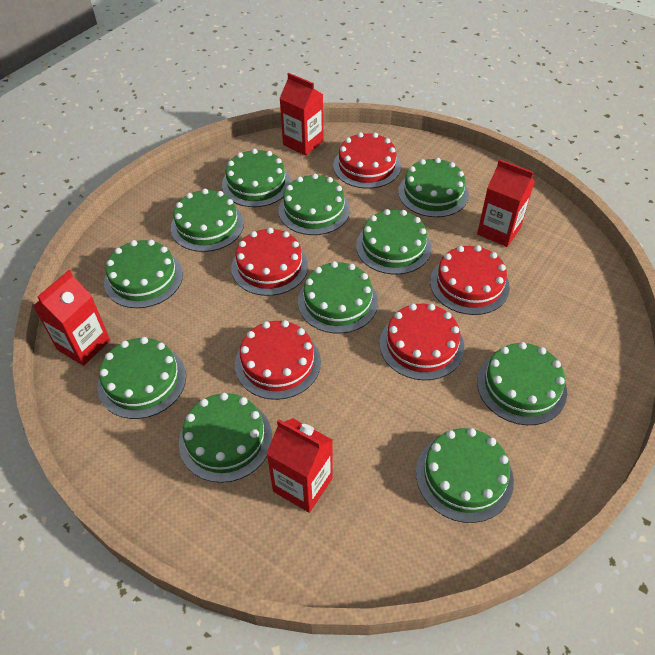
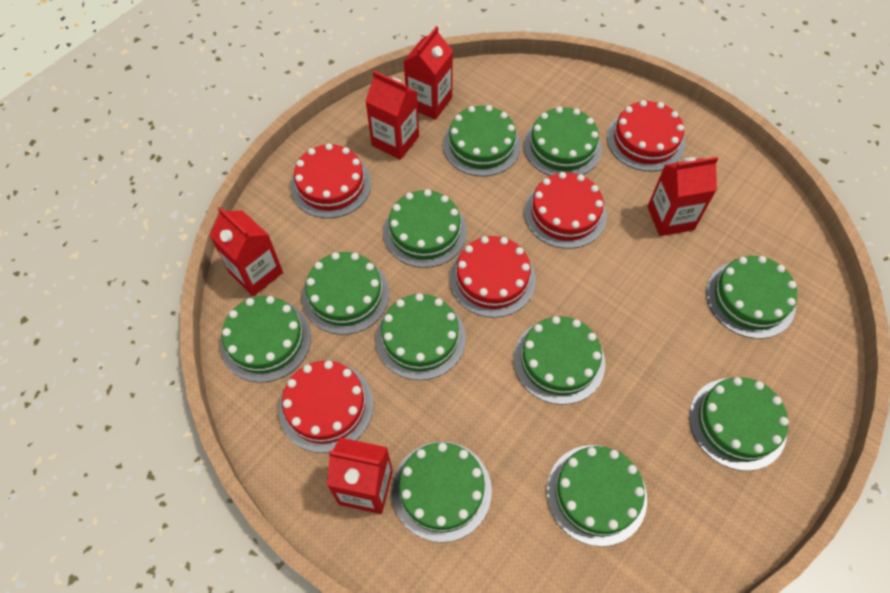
red carton: [33,270,110,366] [267,418,333,513] [279,73,324,156] [477,159,535,247] = 4 -> [209,207,283,296] [327,437,393,514] [365,71,419,160] [403,26,453,120] [647,157,719,236] = 5

